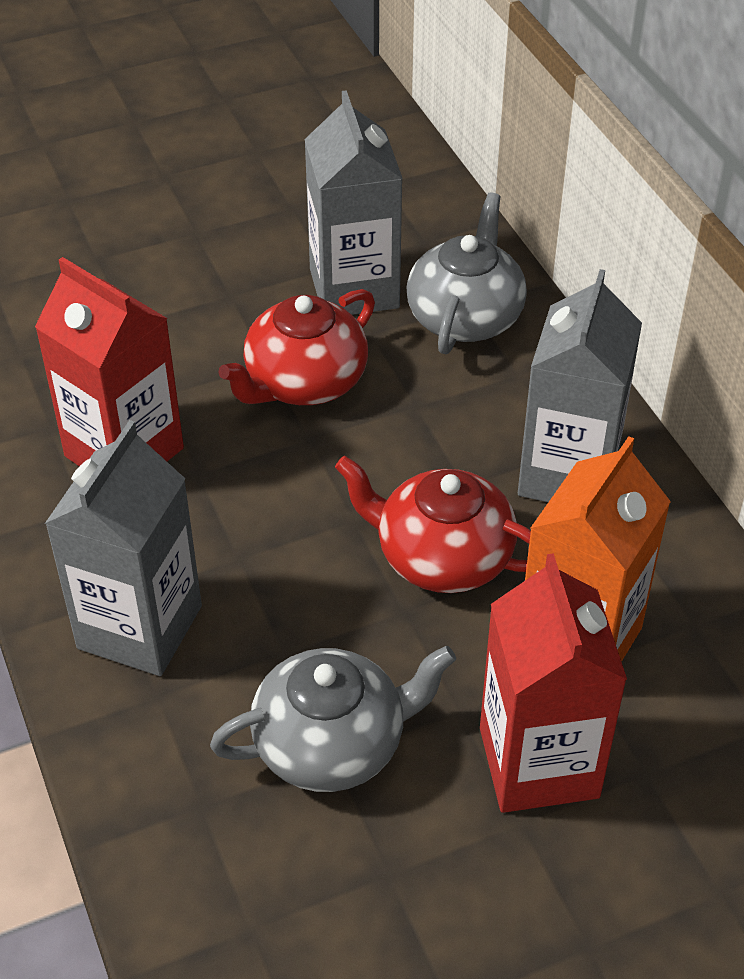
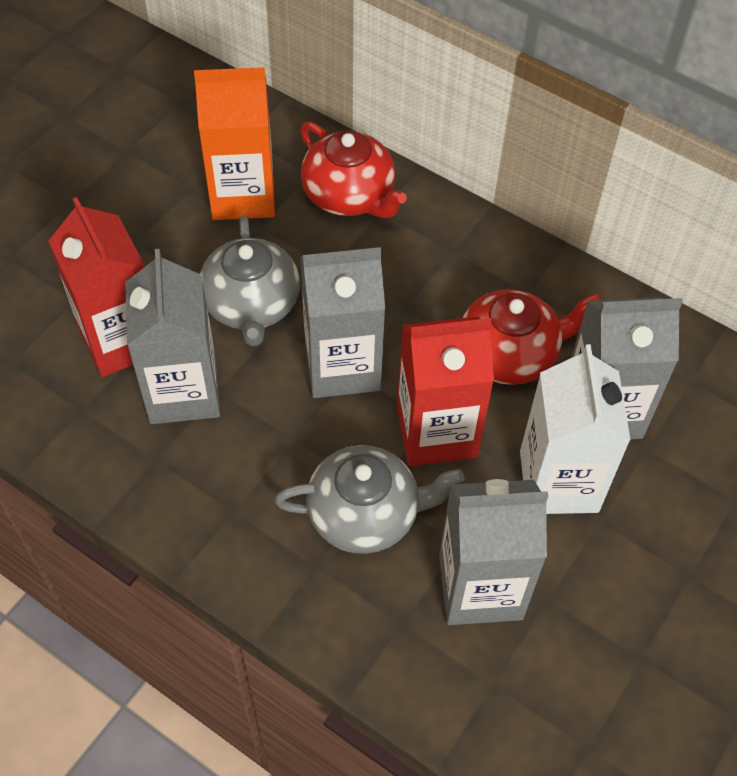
grey carton: [45,420,202,676] [304,90,403,315] [518,269,642,502] = 3 -> [125,249,220,424] [301,247,385,398] [439,479,548,625] [571,297,683,439] = 4
white carton: none = 0 -> [520,344,631,514] = 1

